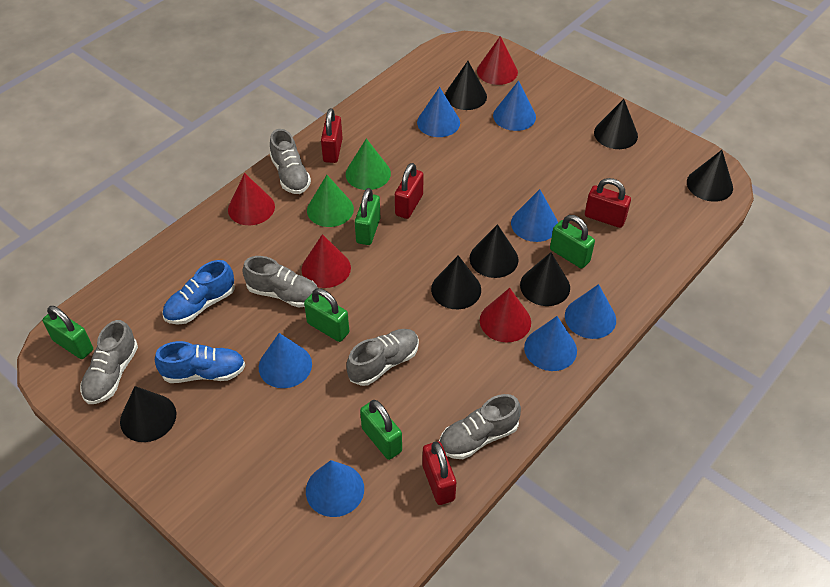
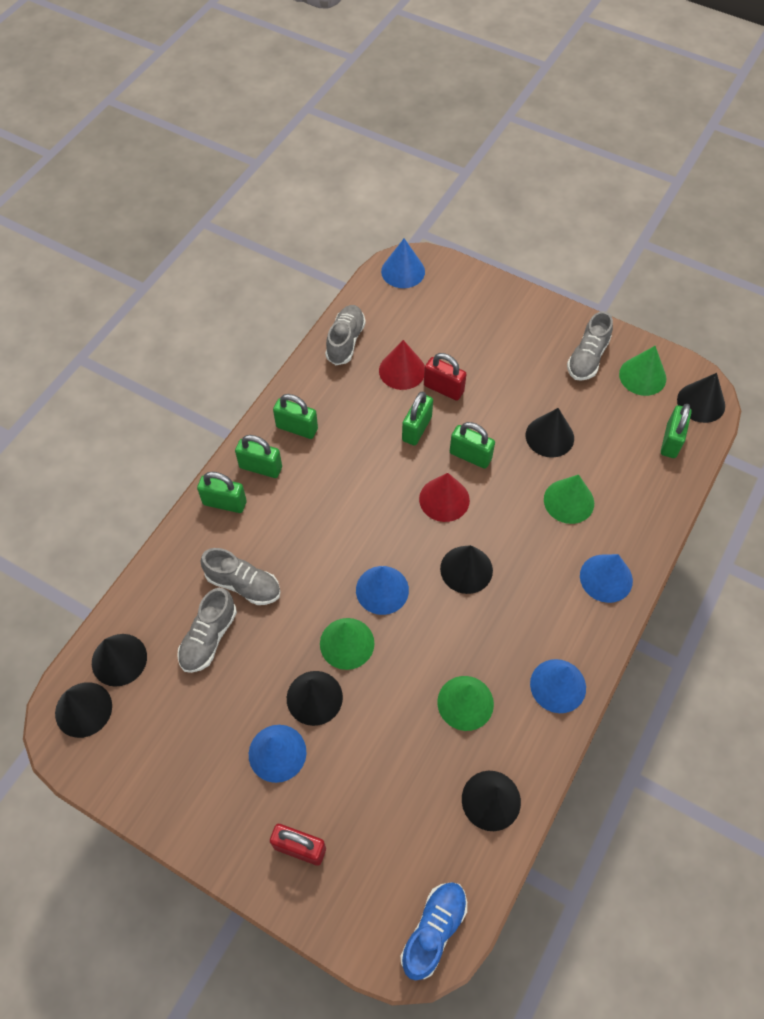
blue cone: [259,333,312,388] [306,460,364,517] [417,87,460,137] [493,81,536,131] [511,189,558,242] [524,316,577,371] [565,284,616,339] = 7 -> [249,725,306,783] [356,566,409,615] [381,238,425,288] [530,659,586,713] [580,554,633,603] = 5
blue shoe: [155,341,245,383] [162,260,235,324] = 2 -> [400,882,467,980] = 1
green cone: [307,175,354,227] [346,138,391,190] = 2 -> [320,618,375,670] [437,676,494,731] [544,474,594,524] [619,346,667,396] = 4
green padlock: [43,306,93,359] [304,288,349,342] [355,188,380,245] [360,400,402,460] [550,215,595,269] = 5 -> [197,472,247,513] [235,435,282,478] [273,394,318,439] [402,391,433,446] [450,422,495,469] [661,404,692,458] = 6
grey shoe: [80,320,138,404] [243,256,318,307] [270,129,311,194] [347,329,419,386] [439,394,521,459] = 5 -> [177,588,237,673] [201,548,281,605] [325,305,366,365] [567,311,613,381] = 4
red cone: [228,173,275,225] [301,234,351,288] [477,36,518,85] [480,288,531,342] = 4 -> [379,340,425,390] [419,473,470,522] = 2
red padlock: [321,108,343,163] [395,163,423,219] [423,441,456,505] [585,178,631,228] = 4 -> [270,824,326,866] [424,353,467,401] = 2

